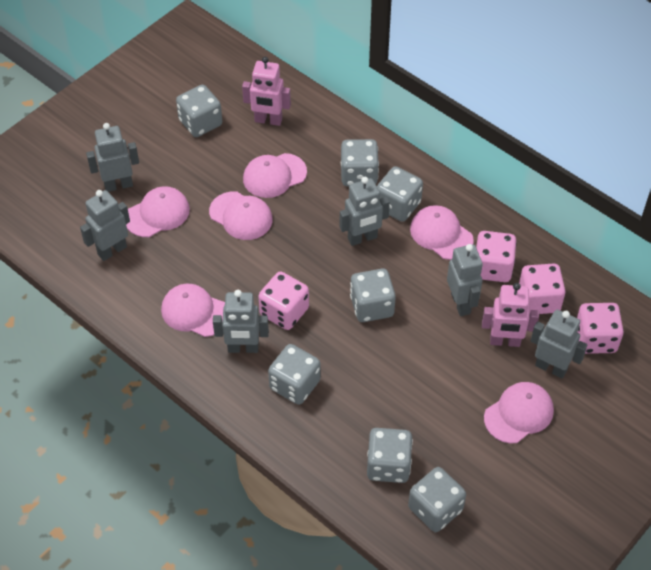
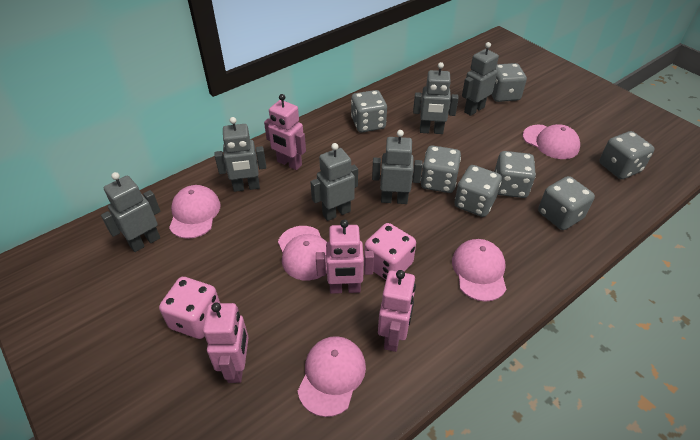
pink cap: [126,186,190,237] [161,284,225,337] [209,191,273,240] [243,153,307,198] [410,205,474,260] [484,382,554,443] = 6 -> [169,185,220,239] [278,226,327,280] [298,336,366,417] [452,239,506,302] [523,124,580,159] = 5
pink dice: [258,271,309,330] [476,231,517,282] [519,264,566,315] [577,303,624,354] = 4 -> [159,277,220,339] [364,223,416,280] = 2
pink robot: [242,57,291,126] [482,283,539,347] = 2 -> [203,302,249,383] [264,94,306,170] [316,220,374,294] [378,270,416,352] = 4

